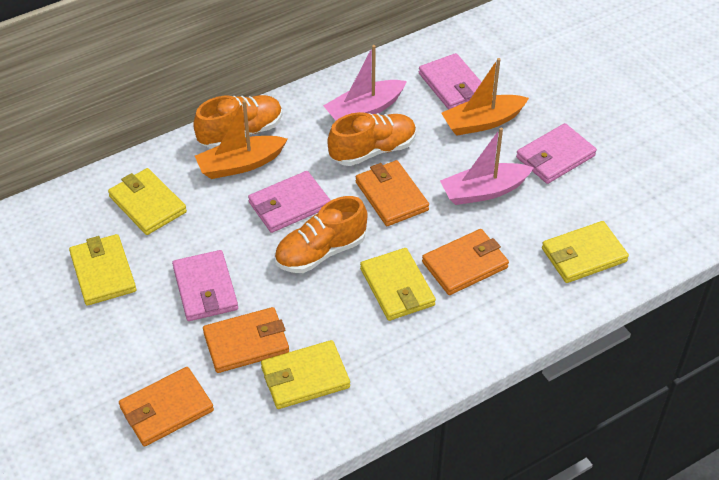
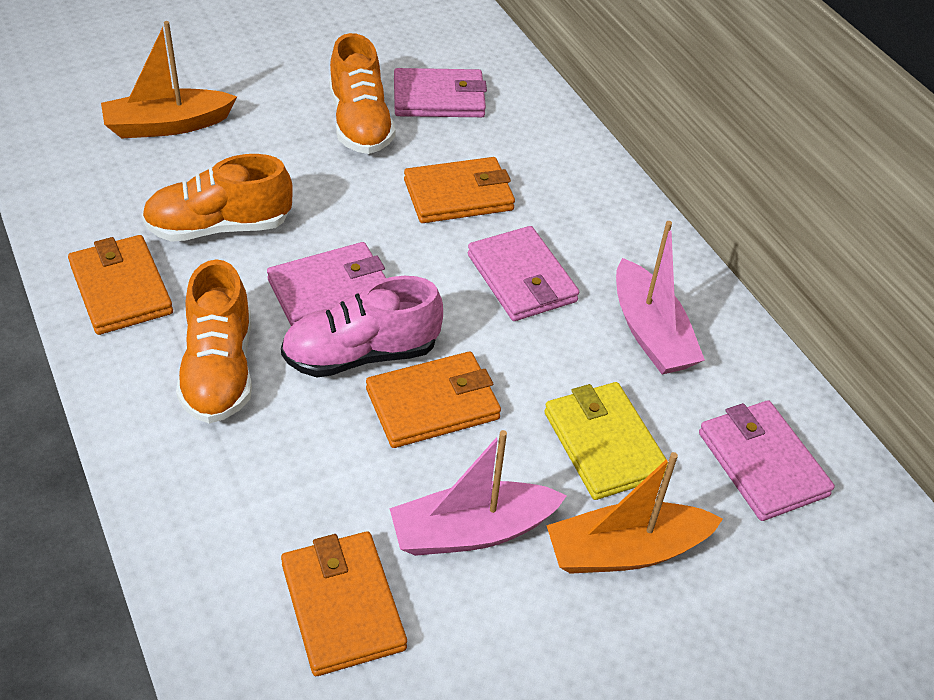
pink shoe: none = 0 -> [281,276,443,377] = 1
yellow wallet: [69,234,136,306] [108,168,187,235] [261,340,350,409] [360,248,436,321] [542,221,629,283] = 5 -> [544,382,668,500] = 1

